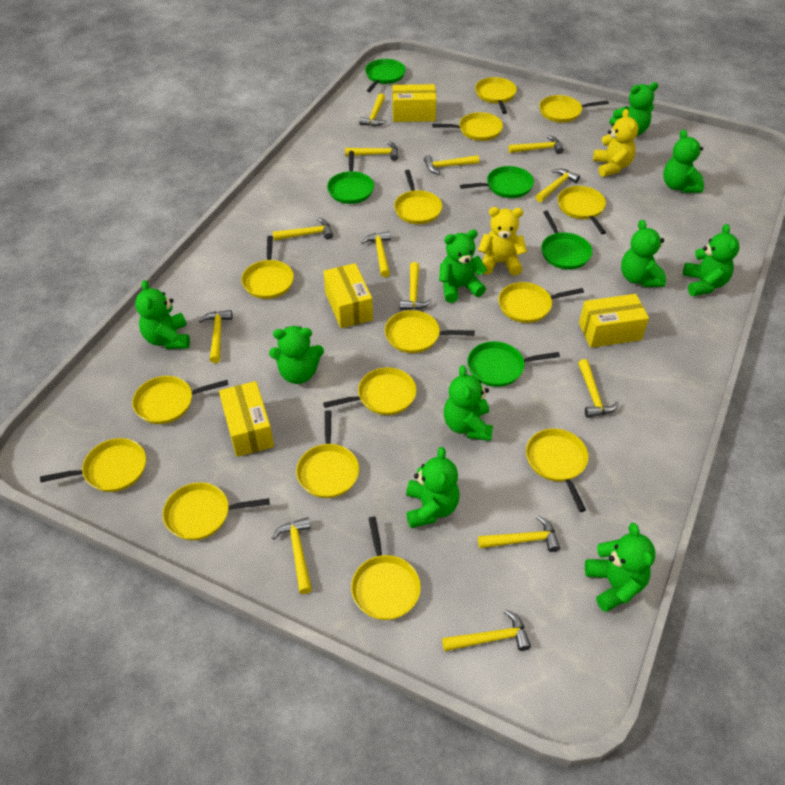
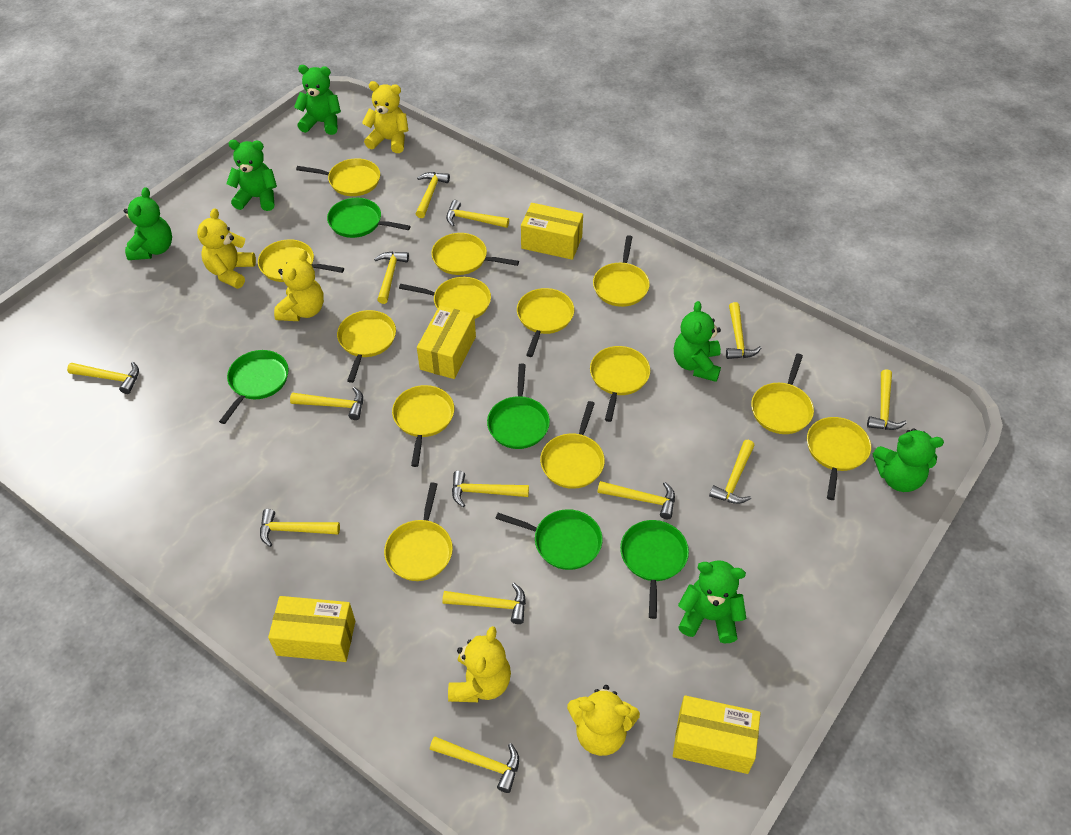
green teddy bear: [135,280,190,349] [269,326,324,384] [406,447,459,528] [439,230,487,303] [444,365,493,441] [585,523,655,612] [609,82,658,136] [621,220,666,287] [663,130,704,193] [683,224,740,296] = 10 -> [123,187,172,260] [226,140,277,211] [294,65,341,135] [674,301,721,382] [678,560,746,643] [873,428,944,492] = 6
yellow pan: [40,438,146,492] [132,376,228,424] [163,482,270,540] [242,236,294,299] [296,410,359,498] [323,367,417,415] [351,517,421,620] [385,310,475,353] [394,170,442,224] [432,112,503,141] [475,77,517,114] [498,282,584,323] [526,429,589,512] [539,95,609,123] [558,186,606,234] = 15 -> [258,239,344,282] [296,158,380,196] [337,310,396,383] [384,482,453,581] [392,385,454,467] [399,277,491,319] [431,233,519,275] [517,288,574,357] [540,401,605,489] [590,346,650,422] [593,235,650,307] [751,354,814,434] [807,417,871,500] = 13
yellow teddy bear: [478,207,527,276] [593,109,638,177] = 2 -> [197,208,256,289] [274,250,324,321] [362,81,408,153] [448,626,511,702] [567,685,640,756] = 5

